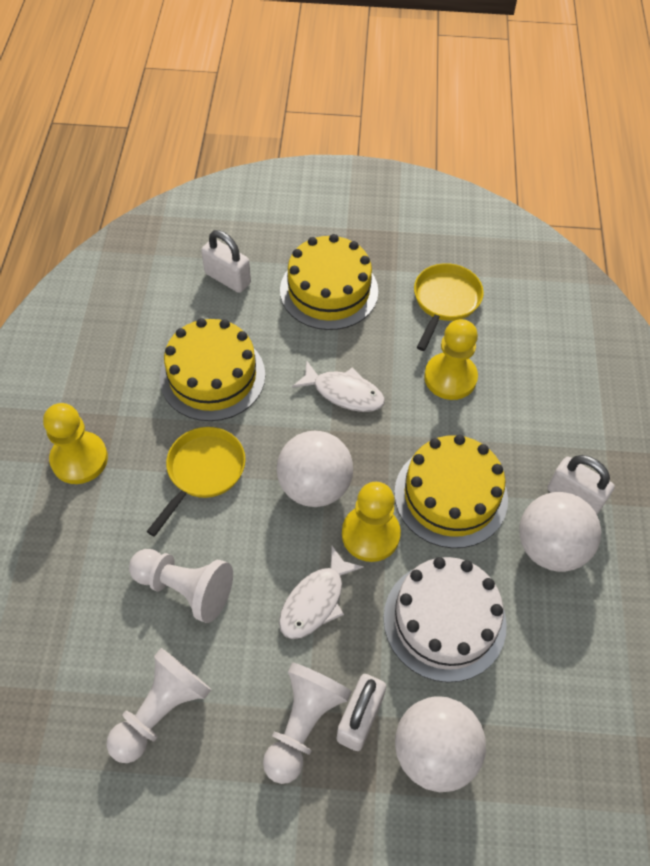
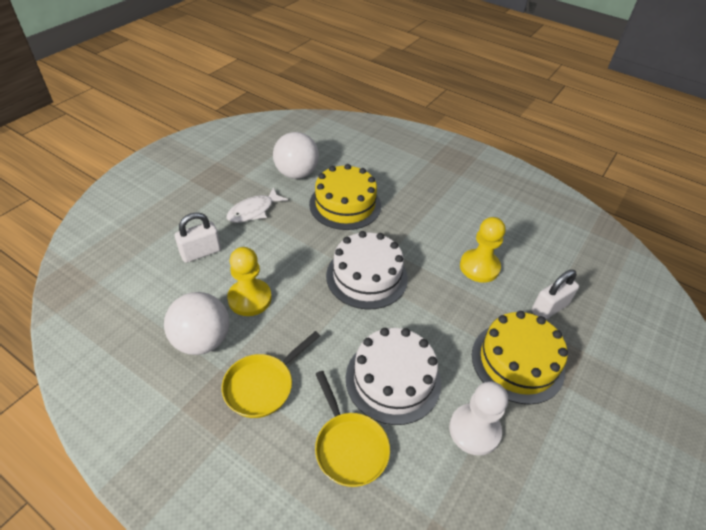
white ball: [277,431,353,507] [395,697,486,792] [519,492,601,572] = 3 -> [164,292,229,355] [273,132,319,179] = 2
white cake: [383,557,507,682] = 1 -> [326,231,408,310] [346,328,441,425] = 2
white fish: [279,546,364,639] [292,360,385,412] = 2 -> [226,187,288,223] = 1
white padlock: [201,230,251,293] [337,674,386,751] [547,455,615,515] = 3 -> [175,212,221,263] [532,269,579,319] = 2
white pawn: [106,648,211,763] [129,549,233,623] [263,662,352,784] = 3 -> [449,381,508,456] = 1
yellow cake: [160,318,265,421] [280,234,378,330] [394,435,508,548] = 3 -> [309,164,381,230] [472,311,568,405] = 2
yellow pawn: [43,403,108,484] [342,482,401,562] [424,319,478,400] = 3 -> [227,247,272,316] [460,217,505,283] = 2

